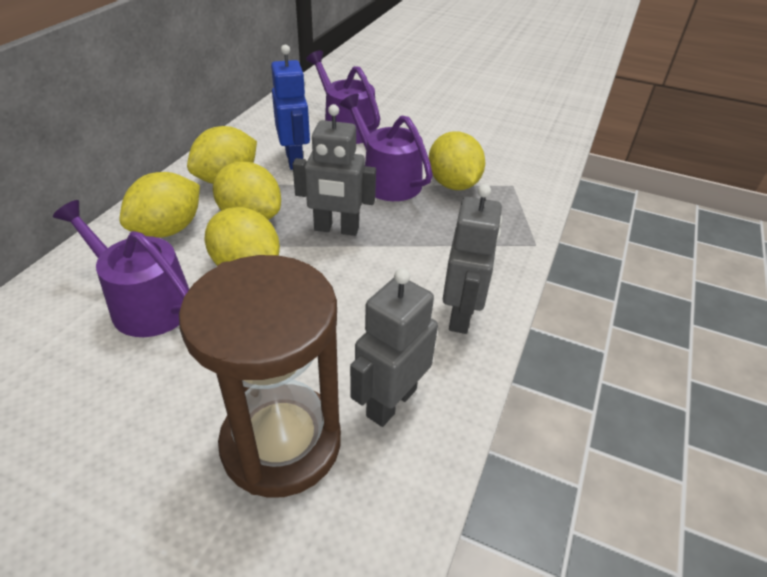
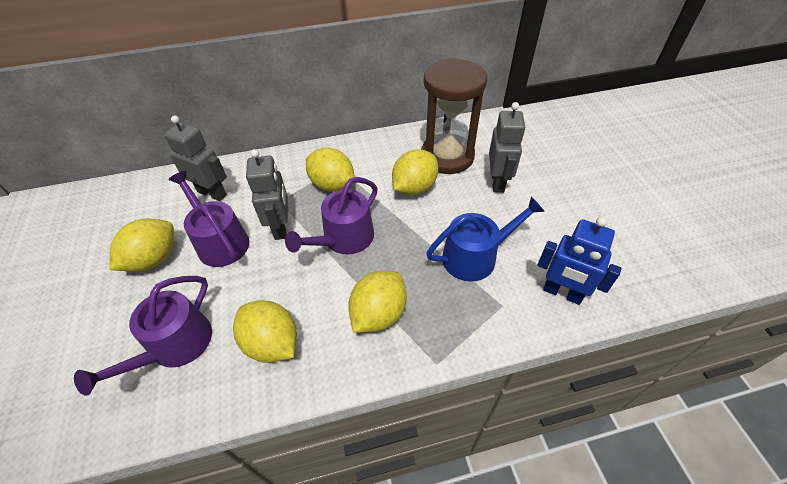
blue watering can: none = 0 -> [426,196,545,282] = 1

